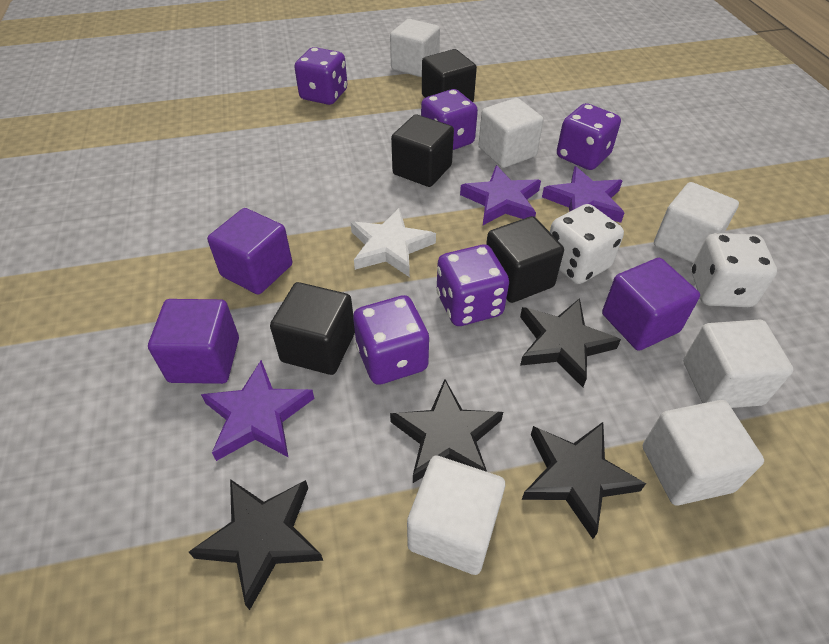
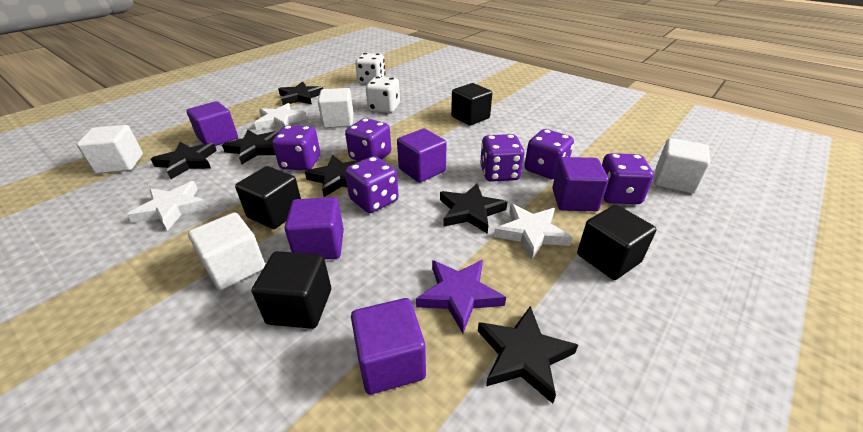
black star: [189,479,323,610] [390,379,503,483] [520,298,621,387] [522,422,646,539] = 4 -> [151,142,217,179] [222,130,279,164] [278,82,323,105] [305,155,362,197] [440,184,507,234] [478,306,578,403] = 6
purple cube: [148,299,239,384] [207,208,293,295] [602,258,700,351] = 3 -> [186,101,238,146] [284,197,344,259] [351,298,426,395] [397,129,447,183] [552,157,609,211] = 5
purple dice: [294,47,347,105] [353,295,429,385] [421,89,478,150] [436,245,509,326] [557,103,621,170] = 5 -> [272,125,320,170] [345,118,391,160] [345,156,399,213] [480,134,524,182] [525,129,574,179] [602,153,654,204] = 6
purple star: [201,360,314,461] [460,165,541,225] [542,166,624,223] = 3 -> [416,260,506,333] = 1
white cube: [390,19,440,77] [407,455,505,575] [478,98,544,168] [643,400,764,506] [654,182,739,263] [683,319,794,408] = 6 -> [77,125,143,174] [188,213,265,290] [318,88,354,128] [654,138,710,194] = 4
white star: [351,208,436,277] = 1 -> [127,181,208,231] [254,103,307,130] [494,204,573,260] = 3

